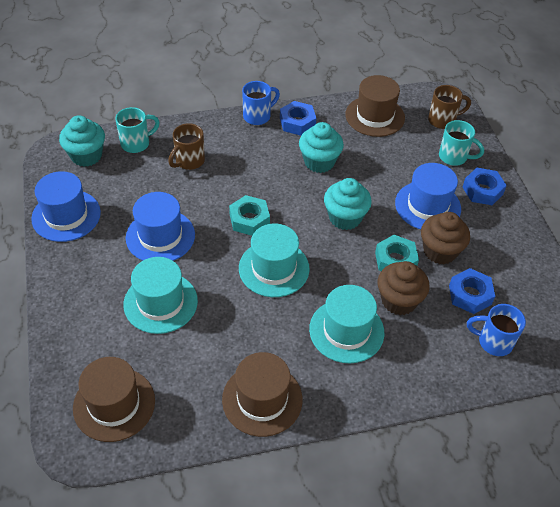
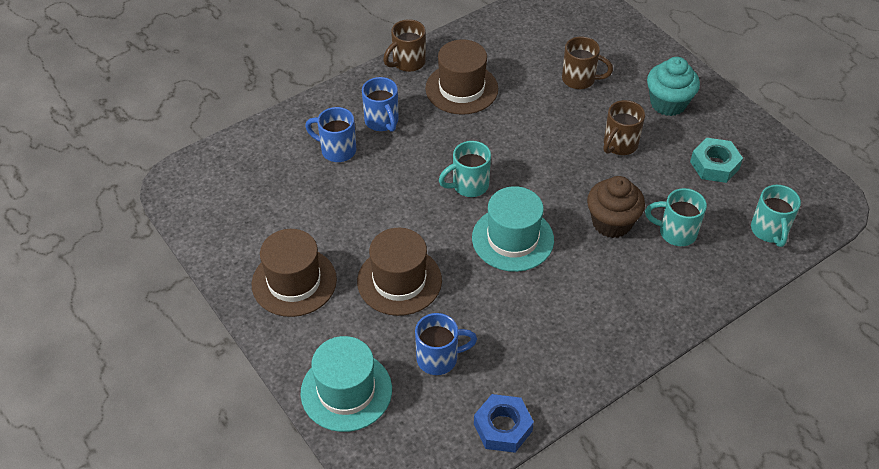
blue hat: [31,171,101,242] [126,192,195,261] [395,163,461,229] = 3 -> none = 0
blue mug: [242,81,280,125] [467,304,526,356] = 2 -> [305,107,356,162] [362,77,399,132] [415,313,477,375] = 3
blue nut: [280,101,317,136] [449,268,495,314] [462,168,507,205] = 3 -> [474,394,534,453] = 1
brown cupcake: [378,261,430,315] [421,212,470,264] = 2 -> [587,176,645,238] = 1
brown mug: [168,123,205,170] [428,85,471,129] = 2 -> [383,19,426,72] [562,36,613,89] [603,100,645,155] = 3
turquoise cupcake: [59,115,105,167] [299,122,344,173] [324,178,372,230] = 3 -> [647,57,700,116] = 1
turquoise hat: [123,257,198,334] [239,223,310,297] [309,285,384,363] = 3 -> [301,336,392,432] [472,186,554,272] = 2
turquoise mug: [115,107,160,153] [439,120,484,166] = 2 -> [439,141,491,197] [645,188,707,246] [751,185,801,247] = 3
turquoise nut: [229,195,270,236] [375,235,419,271] = 2 -> [690,138,743,183] = 1

